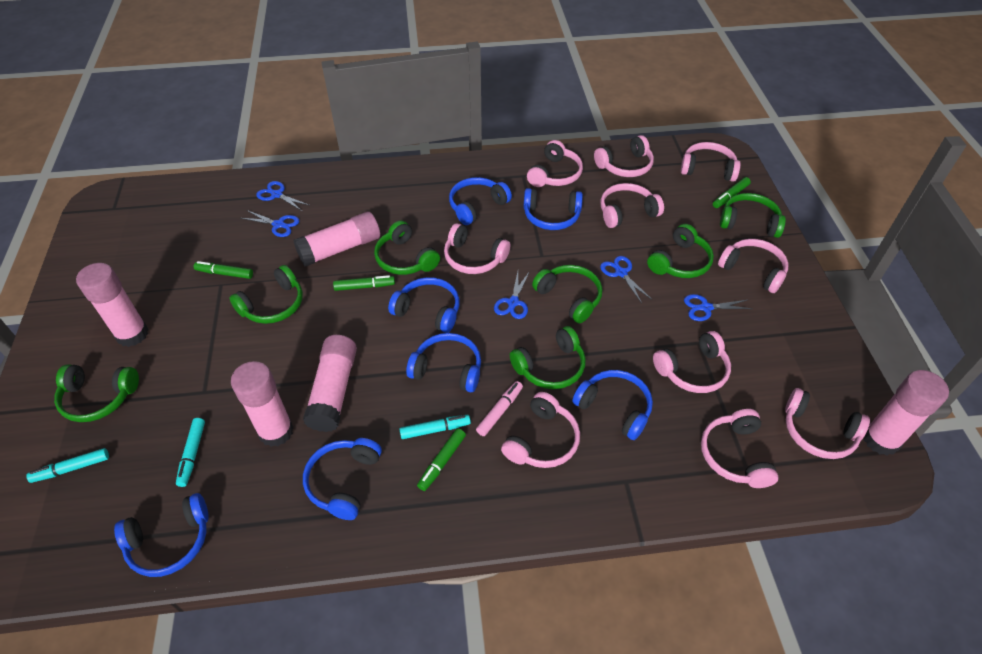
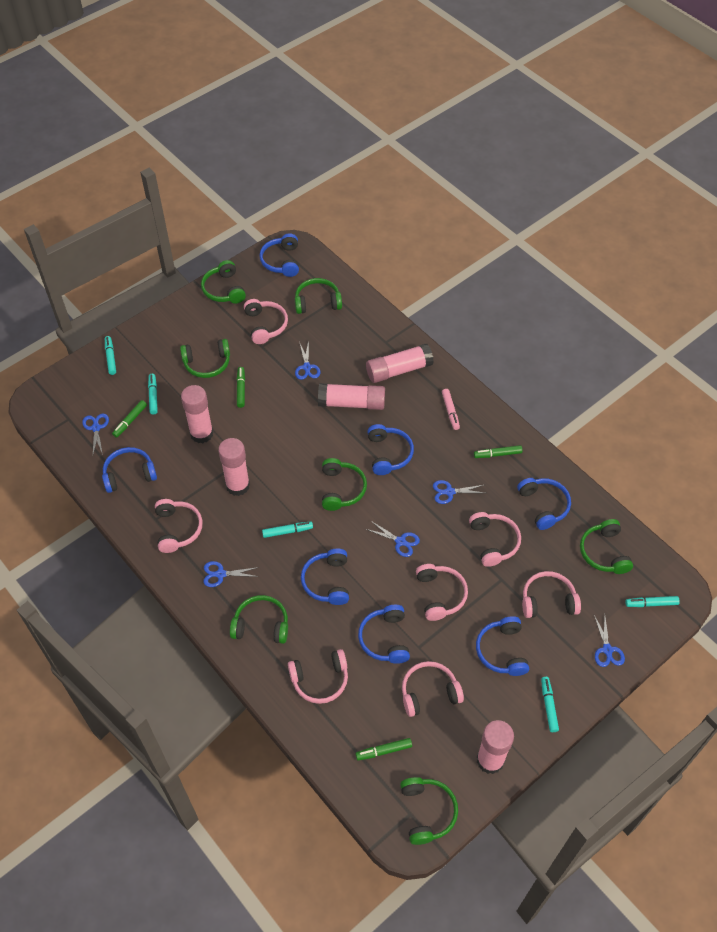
blue scissors: [241,210,300,237] [256,181,309,211] [494,271,530,319] [600,256,652,303] [684,294,752,321] = 5 -> [82,414,109,455] [203,561,259,587] [295,340,321,380] [366,521,420,557] [433,480,484,504] [594,615,625,667] = 6
pink headphones: [444,223,510,274] [501,392,580,468] [527,140,583,187] [594,135,654,177] [600,183,664,228] [653,331,731,393] [681,142,741,182] [701,409,779,488] [718,239,789,293] [785,388,870,459] = 10 -> [155,499,203,553] [244,299,288,344] [288,649,348,704] [402,661,464,717] [416,564,468,621] [469,512,521,567] [522,571,581,618] = 7
turquoise marker: [26,448,109,483] [176,418,205,487] [399,415,471,439] = 3 -> [105,336,116,375] [148,374,158,415] [262,521,313,538] [541,677,559,732] [625,596,680,607] = 5

